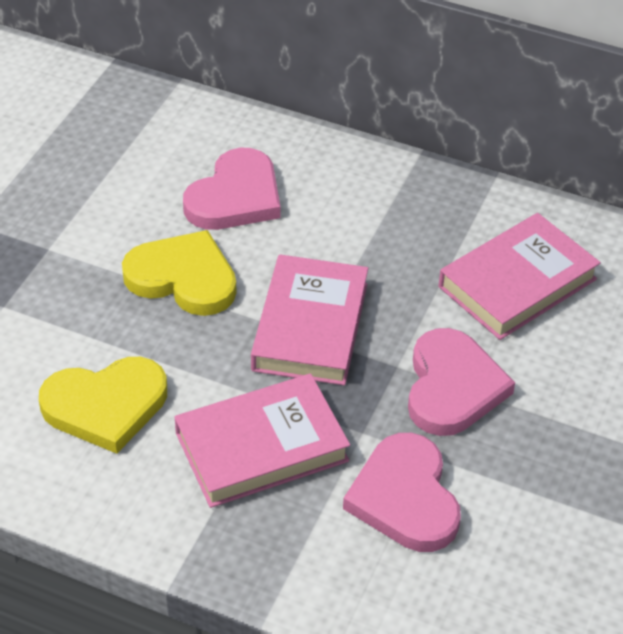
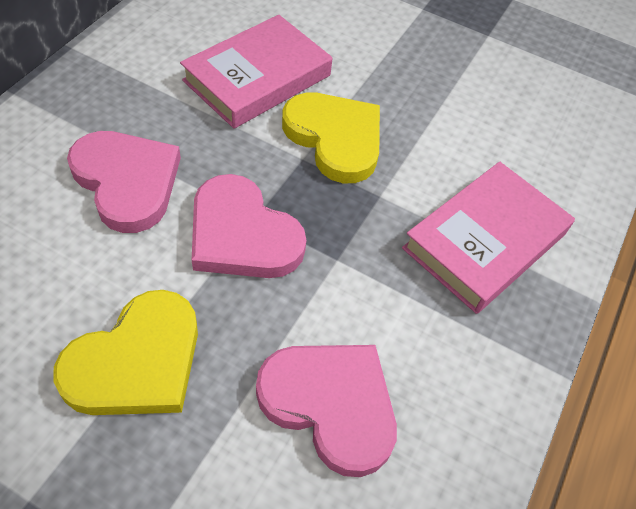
pink book: [174,373,350,508] [251,255,368,385] [439,213,601,340] = 3 -> [180,15,332,129] [402,162,575,314] = 2

